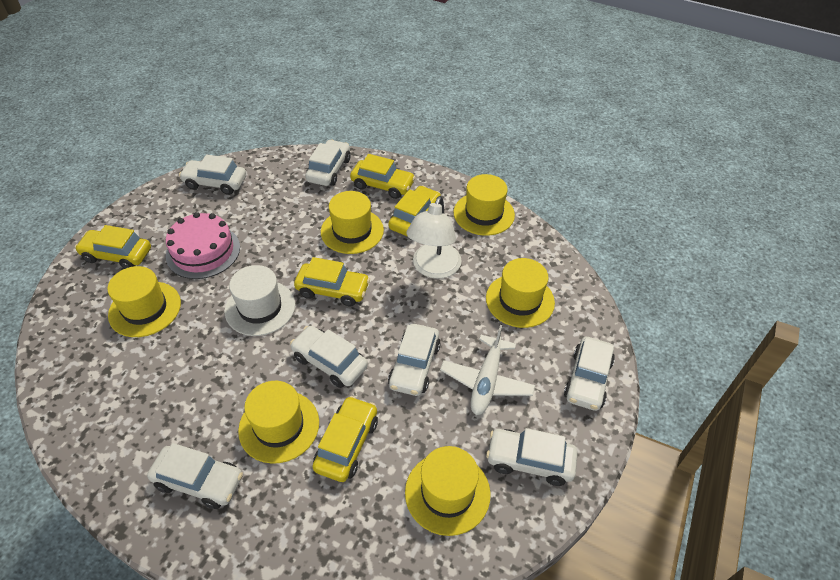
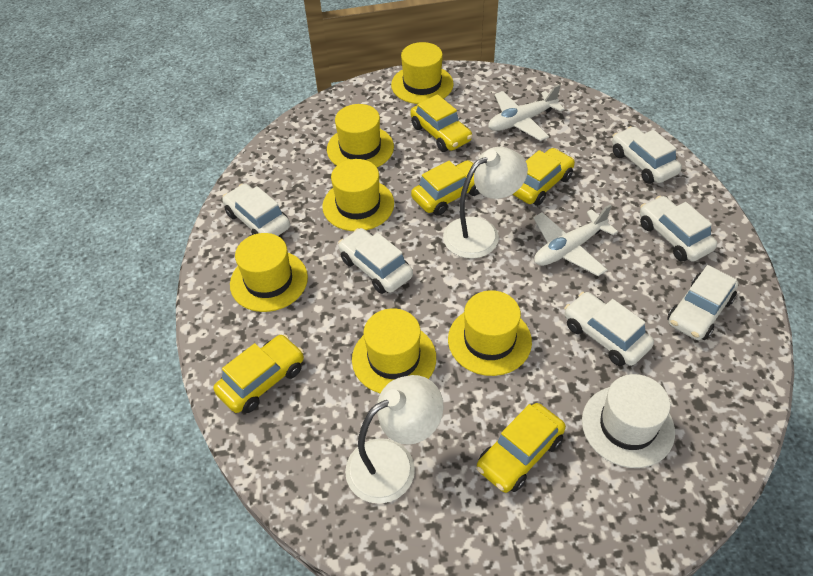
pink cake: [166,212,240,279] = 1 -> none = 0
white car: [147,443,243,509] [179,154,246,195] [290,326,368,388] [305,139,351,186] [388,324,441,396] [486,428,578,486] [564,337,615,411] = 7 -> [222,184,290,236] [338,228,413,294] [564,292,654,366] [612,126,682,184] [640,196,717,262] [667,265,738,340] = 6
white lamp: [406,196,462,279] = 1 -> [345,375,444,504] [443,147,528,259] = 2
white plane: [440,325,535,415] = 1 -> [488,84,565,141] [533,204,618,276] = 2

